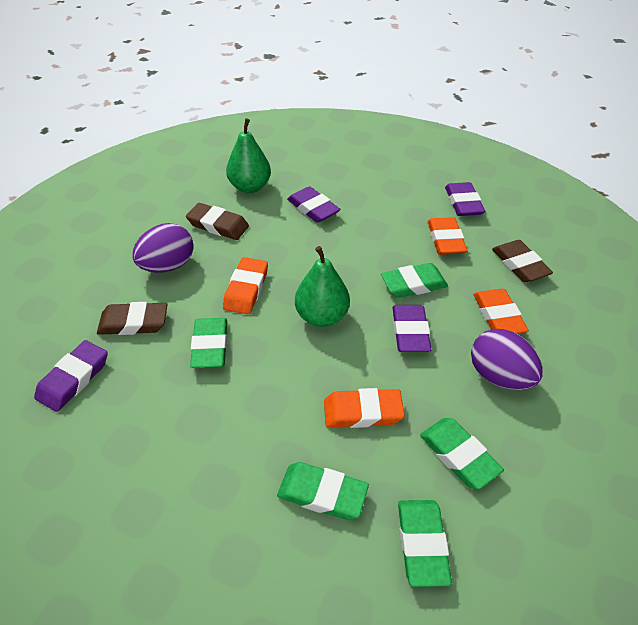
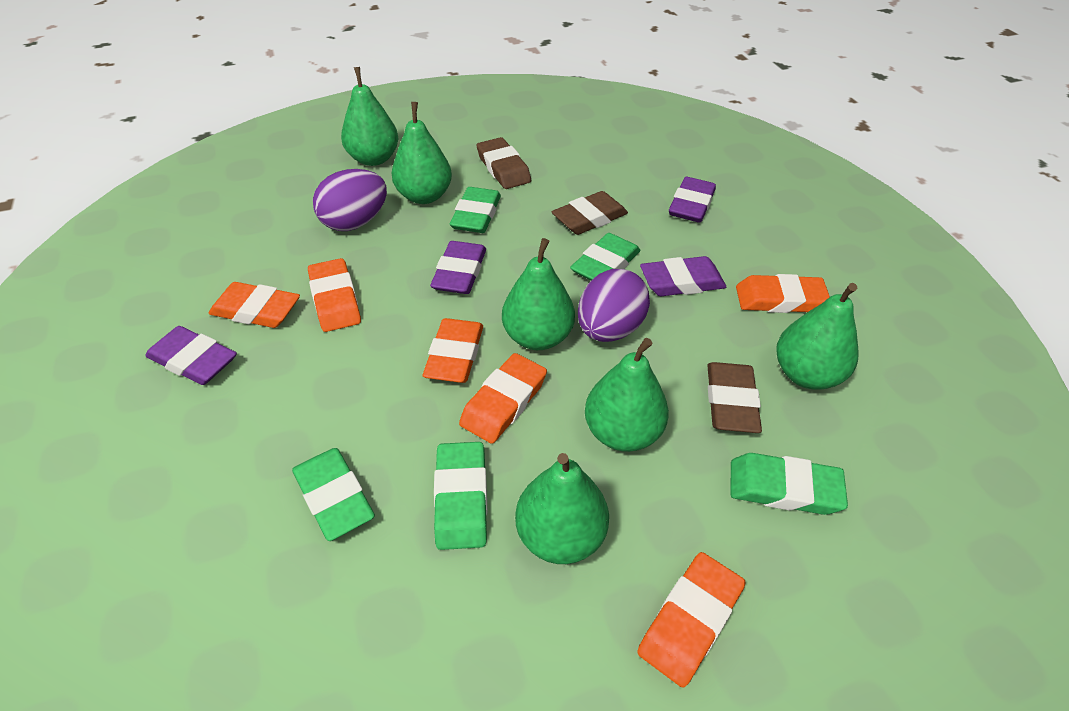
green pear: [226,118,271,193] [295,246,350,327] = 2 -> [341,67,399,166] [392,102,452,204] [502,238,575,350] [515,453,609,564] [585,338,669,452] [776,283,859,389] = 6
orange eraser: [223,257,268,314] [324,388,405,428] [428,217,468,255] [473,289,529,334] = 4 -> [209,282,300,328] [308,258,361,332] [423,318,483,383] [459,353,547,444] [637,552,746,688] [736,274,830,313] = 6

